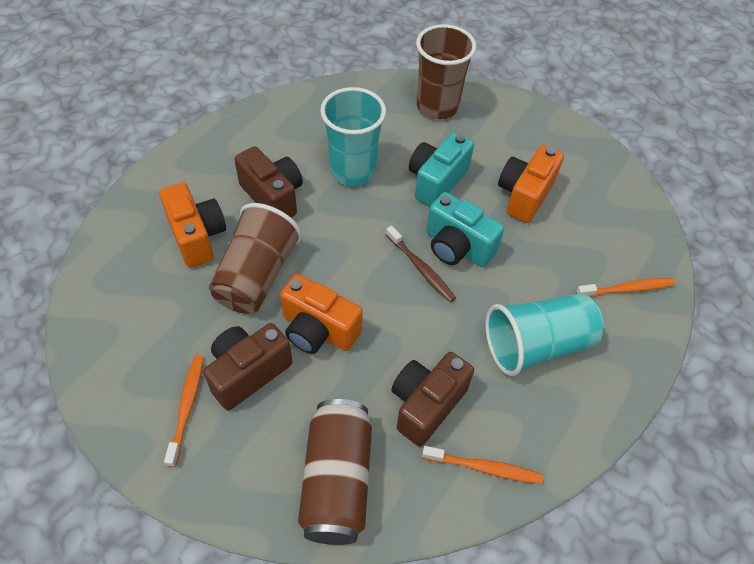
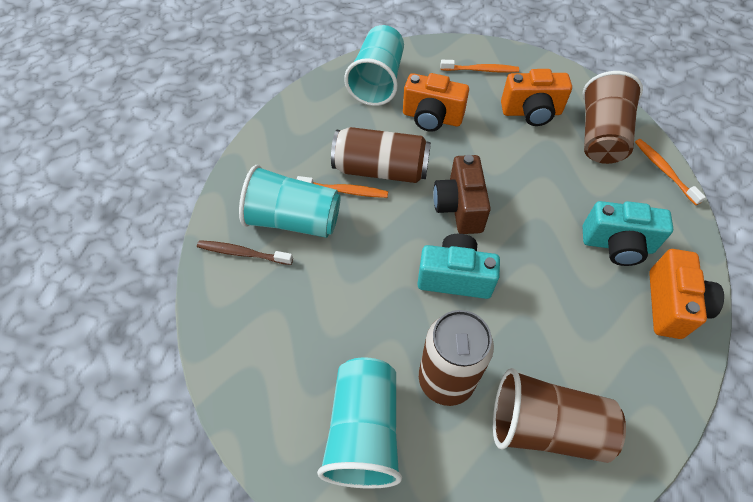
brown camera: [203,323,292,410] [234,146,303,217] [391,352,474,447] = 3 -> [433,155,491,234] = 1
brown can: [298,399,372,545] = 1 -> [331,127,431,183] [419,310,494,406] = 2
turquoise cup: [320,87,386,186] [485,293,604,376] = 2 -> [239,165,341,238] [317,357,402,489] [344,25,404,106] = 3

